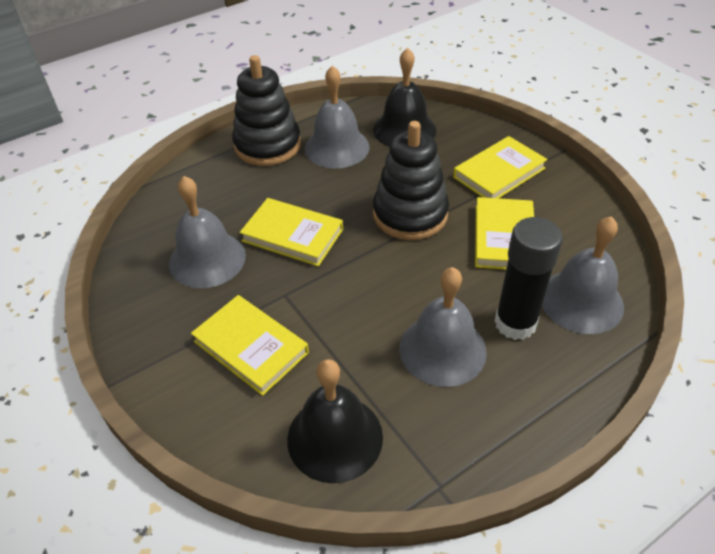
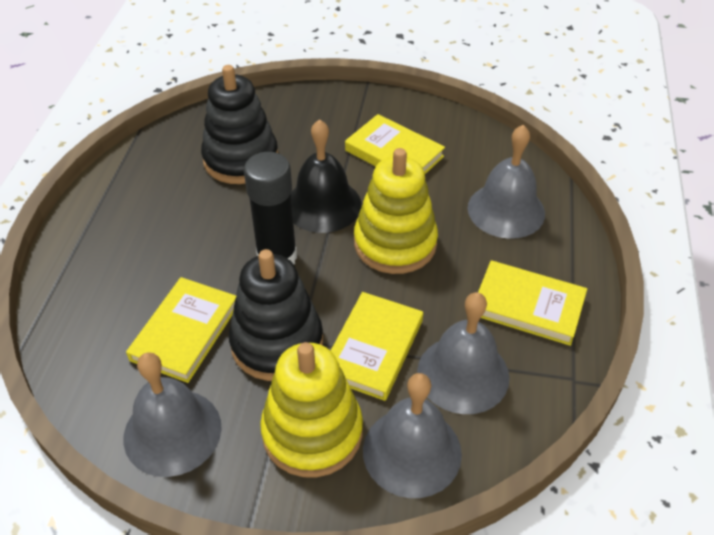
black bell: [287,359,383,483] [373,48,437,147] = 2 -> [291,119,361,233] = 1
yellow stacking toy: none = 0 -> [260,342,363,477] [354,148,438,274] = 2

